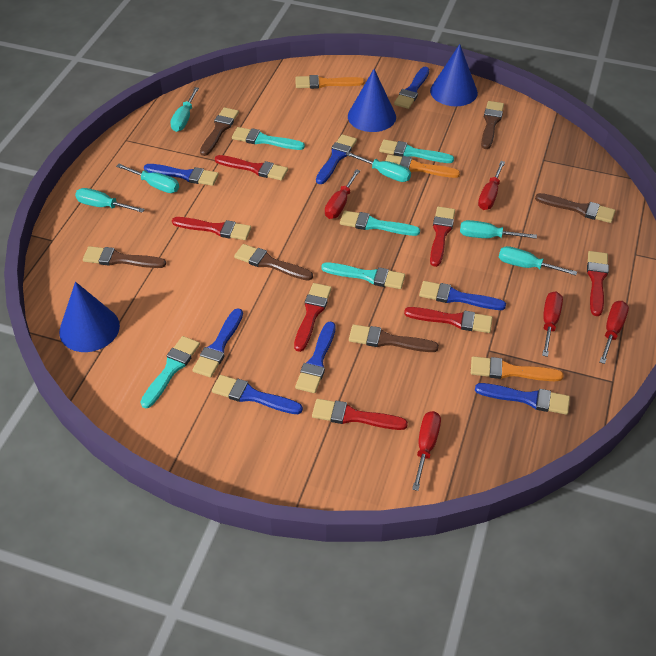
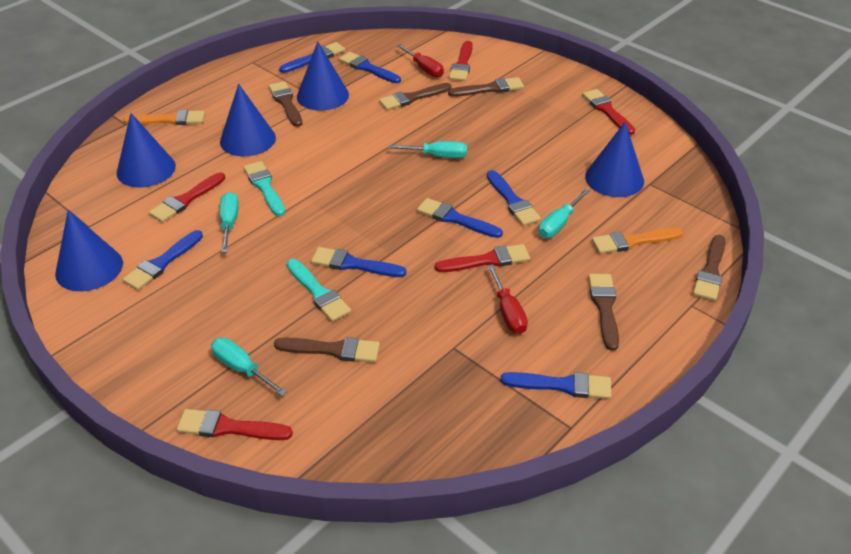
blue brush: [144,164,219,186] [192,308,243,377] [212,375,303,414] [295,322,336,393] [316,134,357,184] [394,67,429,109] [419,281,506,310] [475,383,570,415] = 8 -> [122,230,203,290] [279,42,345,73] [311,247,406,277] [339,52,401,83] [417,198,503,238] [487,170,541,226] [501,372,611,399] = 7
blue cone: [59,282,120,352] [348,69,396,132] [430,44,478,106] = 3 -> [55,210,123,291] [117,113,176,187] [220,84,276,156] [297,42,349,111] [585,122,644,197] = 5
orange brush: [295,75,365,89] [385,154,460,178] [471,356,564,381] = 3 -> [123,110,205,125] [592,228,683,254] = 2
red brush: [172,217,251,240] [215,155,288,181] [294,283,332,352] [312,399,408,430] [404,307,493,333] [430,207,455,267] [587,251,609,316] = 7 -> [149,172,225,222] [177,409,293,440] [435,244,530,272] [449,41,473,81] [582,89,635,135] = 5
red screwdriver: [325,169,360,219] [412,411,441,491] [478,161,505,210] [542,291,563,357] [600,301,629,364] = 5 -> [397,44,444,78] [488,264,528,334] = 2
turquoise brush: [141,336,200,408] [232,127,305,150] [321,263,405,289] [340,210,420,236] [379,139,454,163] = 5 -> [243,161,285,216] [287,259,351,322] = 2
turquoise screwdriver: [75,188,145,213] [116,164,179,193] [170,87,199,132] [346,152,411,182] [460,220,537,239] [499,246,577,275] = 6 -> [211,338,287,396] [220,192,239,253] [389,141,467,158] [538,189,590,238] = 4

